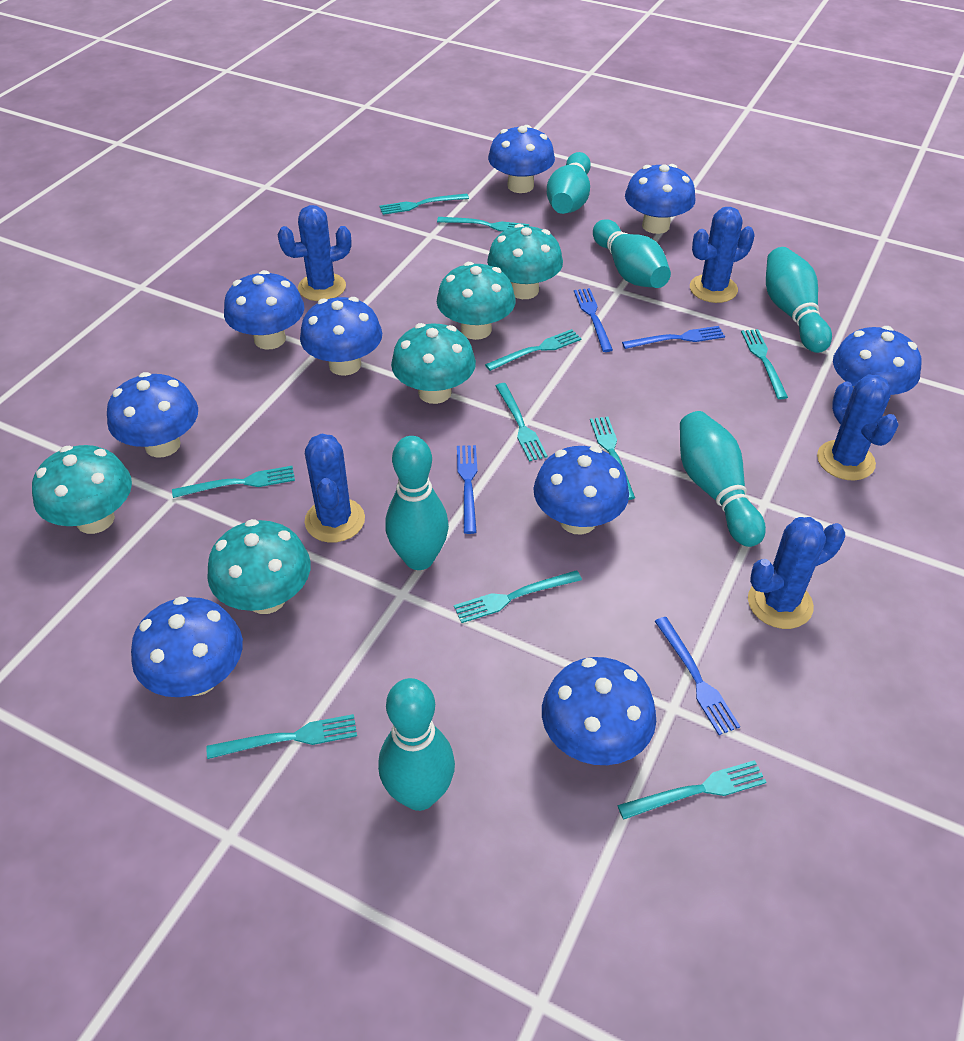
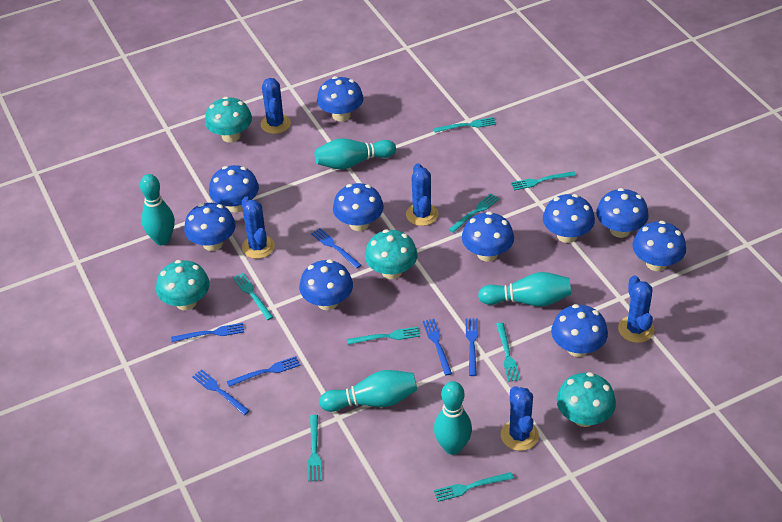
blue fork: [457,445,477,534] [574,288,613,352] [622,326,725,349] [655,617,740,735] = 4 -> [171,323,244,342] [192,369,250,415] [227,356,300,387] [311,228,361,269] [423,319,452,376] [466,319,478,376] = 6
blue mushroom: [107,372,198,458] [131,596,243,697] [224,270,304,350] [300,297,382,376] [488,125,555,193] [533,446,629,535] [542,657,656,765] [625,164,695,234] [833,326,921,395] = 9 -> [184,203,236,251] [209,165,259,213] [299,259,353,311] [317,76,364,122] [333,183,384,231] [462,211,514,262] [543,194,595,243] [551,304,608,357] [596,188,649,238] [632,221,686,271] = 10
turquoise bowling pin: [378,678,455,811] [385,436,449,570] [547,152,591,214] [593,219,671,288] [680,411,766,547] [766,247,832,353] = 6 -> [140,174,175,245] [315,139,396,169] [319,370,417,412] [434,381,472,455] [478,272,571,306] = 5
turquoise fork: [172,466,295,498] [206,714,357,759] [380,193,469,215] [437,217,529,232] [454,570,582,623] [485,329,582,371] [496,383,548,461] [590,417,635,500] [617,760,766,820] [741,329,788,399] = 10 -> [233,273,273,320] [308,415,322,481] [347,327,420,345] [434,117,496,133] [434,472,514,502] [448,194,499,233] [496,322,521,382] [511,171,576,190] = 8
turquoise mushroom: [32,445,132,534] [207,519,311,614] [391,323,476,404] [437,262,515,340] [487,224,563,299] = 5 -> [156,260,210,310] [205,97,252,143] [365,229,418,279] [557,372,616,427] = 4

